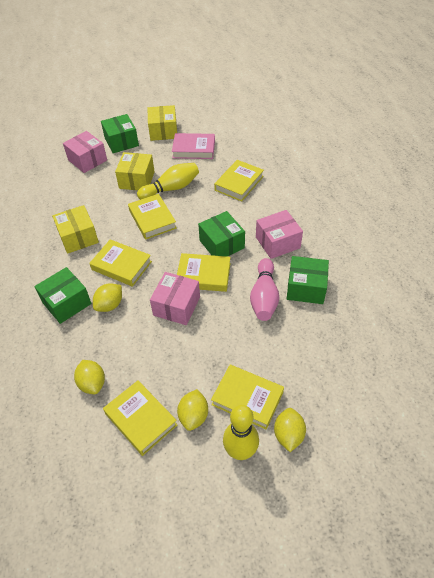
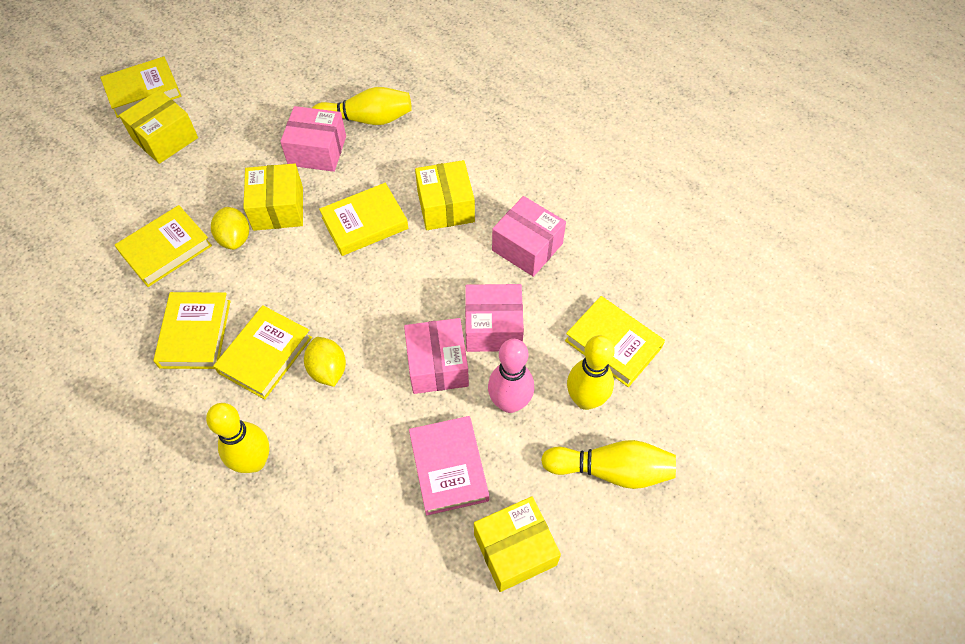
green box: [34,267,92,324] [101,114,139,153] [198,211,245,256] [287,256,329,304] = 4 -> none = 0
pink box: [63,131,107,173] [150,272,200,325] [256,210,303,259] = 3 -> [280,106,346,172] [404,318,469,394] [465,284,524,352] [492,196,566,277] = 4
yellow bowling pin: [137,163,199,200] [223,405,259,460] = 2 -> [206,403,270,473] [312,87,412,125] [541,440,676,489] [567,335,615,410] = 4
yellow box: [52,205,99,254] [115,152,155,190] [148,105,177,141] = 3 -> [119,90,198,164] [243,163,303,231] [415,160,475,230] [474,496,561,592] = 4
yellow lemon: [74,360,105,394] [93,283,122,312] [177,389,208,431] [274,408,306,452] = 4 -> [211,207,249,250] [304,337,346,387] = 2

